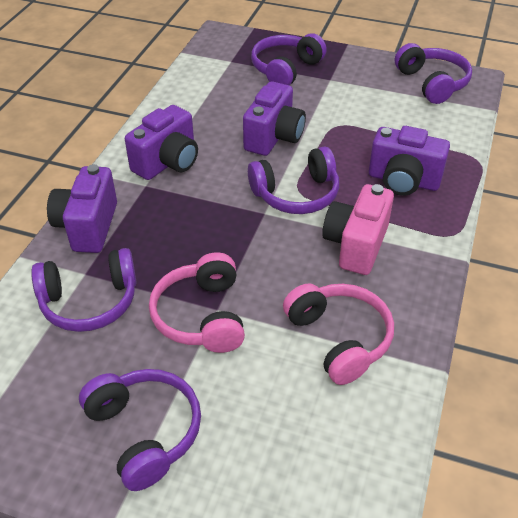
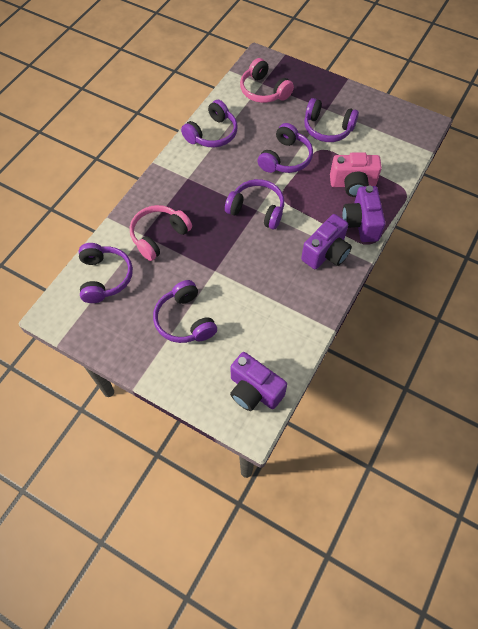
purple camera: [47,164,117,253] [125,105,198,180] [243,81,306,156] [369,126,450,196] = 4 -> [230,352,287,411] [301,214,352,269] [342,186,385,242] = 3
purple headphones: [31,248,137,332] [79,369,201,491] [248,147,339,214] [251,33,327,85] [395,43,472,104] = 5 -> [79,243,133,303] [153,280,217,343] [181,100,238,147] [225,179,284,229] [258,123,313,173] [304,98,359,142] = 6

